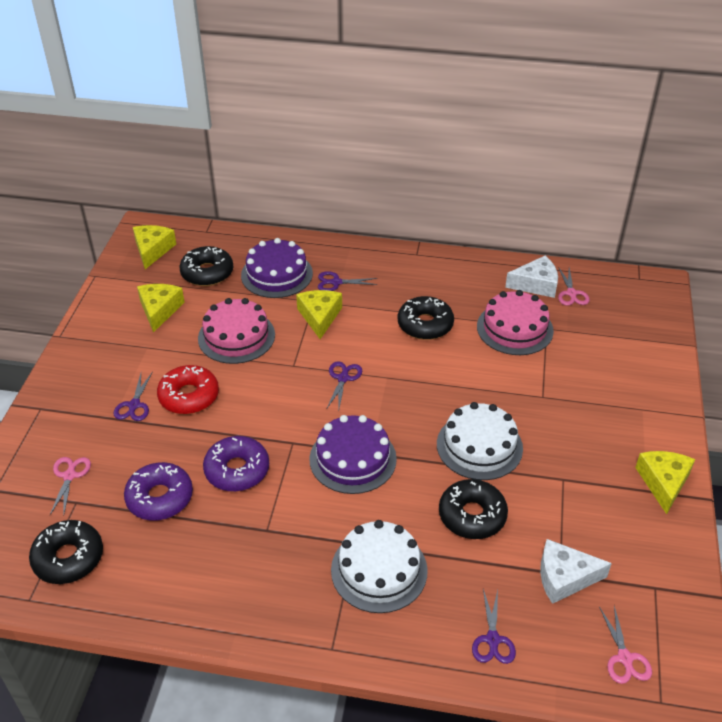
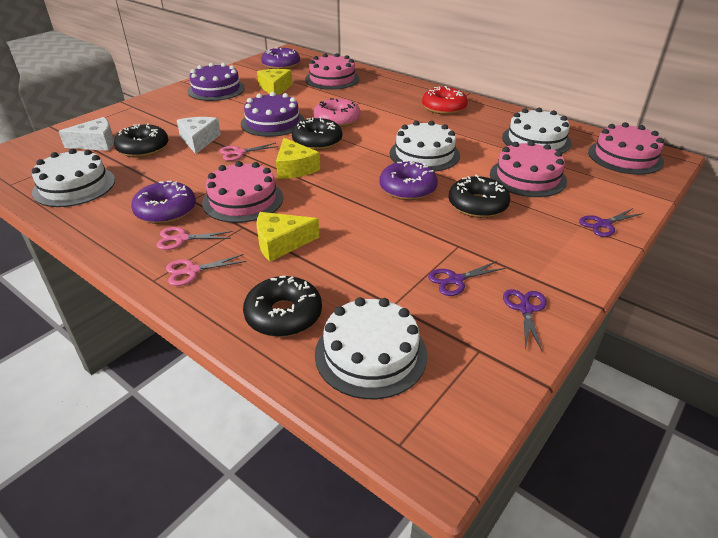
pink cake: [198,298,275,364] [477,290,554,355] = 2 -> [202,161,283,223] [305,53,360,90] [490,141,567,197] [588,122,664,175] = 4
pink donut: none = 0 -> [313,98,360,127] = 1
purple donut: [124,462,193,521] [203,436,269,492] = 2 -> [131,181,196,224] [261,47,300,69] [379,160,438,200] = 3
purple scissors: [113,372,153,421] [318,271,377,291] [327,361,362,408] [472,589,516,664] = 4 -> [428,261,506,296] [503,289,547,352] [579,208,643,237] = 3
white cake: [331,520,428,613] [437,402,523,480] = 2 -> [32,149,115,207] [315,297,427,399] [389,121,460,172] [502,108,572,154] = 4
yellow cheese: [133,225,176,269] [137,284,185,333] [296,290,342,339] [635,451,695,514] = 4 -> [256,212,319,262] [257,69,293,95] [276,138,320,179] = 3

